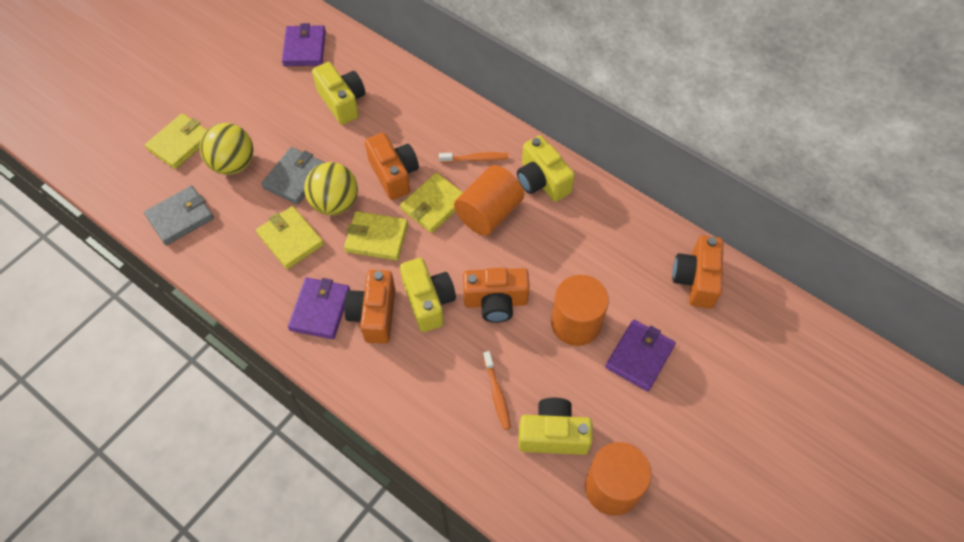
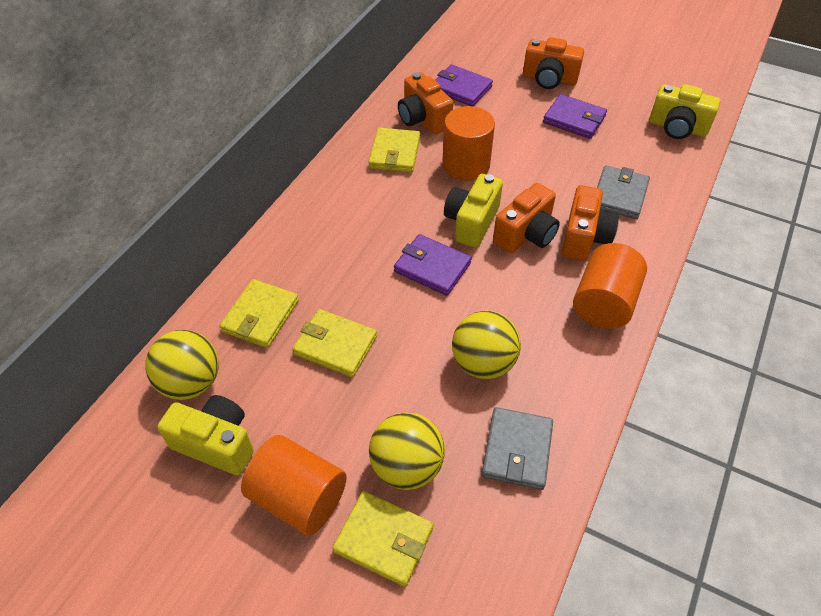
orange toothbrush: [439,152,508,163] [483,351,511,430] = 2 -> none = 0
yellow ball: [200,123,253,175] [304,162,358,215] = 2 -> [145,330,219,400] [369,412,445,490] [452,311,521,379] = 3
yellow camera: [312,62,365,125] [400,258,456,332] [517,135,575,202] [518,398,593,455] = 4 -> [157,395,254,475] [444,174,503,248] [649,84,720,139] = 3

